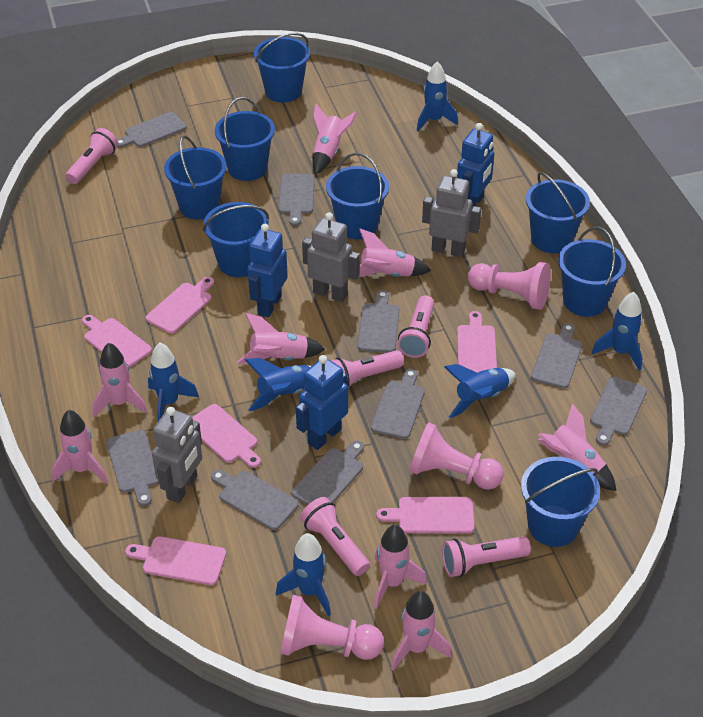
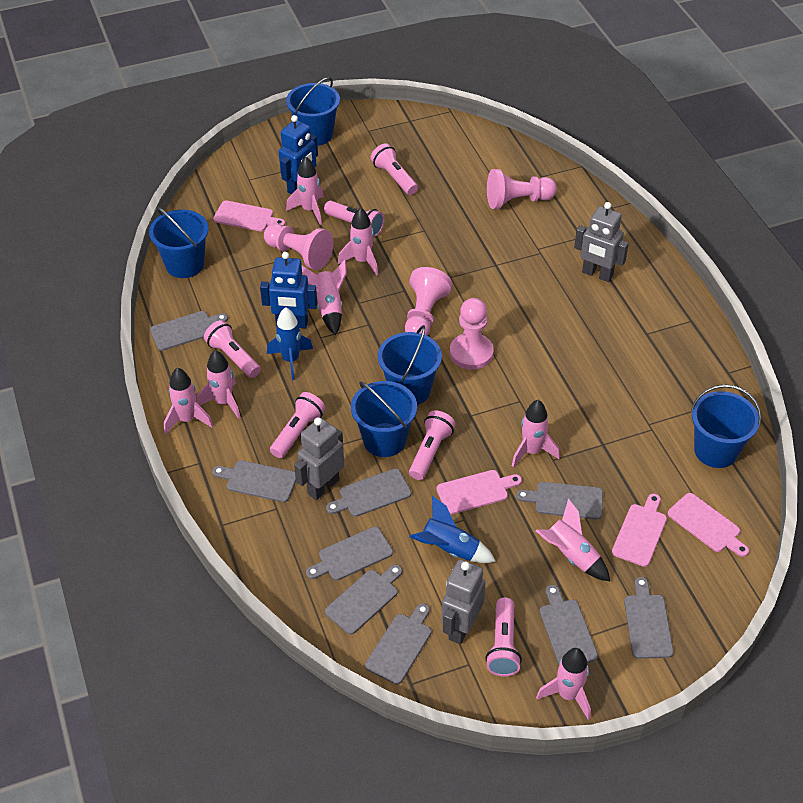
blue bucket: [164,136,227,219] [203,202,269,277] [215,97,275,181] [254,33,310,102] [326,153,389,239] [521,457,600,547] [526,172,590,253] [558,227,626,317] = 8 -> [149,207,209,278] [286,77,340,146] [351,381,417,457] [378,325,442,405] [691,384,761,468] = 5
blue robot: [247,224,288,317] [296,355,348,450] [457,123,495,207] = 3 -> [260,252,317,328] [279,115,318,195] = 2
blue rocket: [148,342,199,421] [245,358,311,412] [276,533,331,616] [417,61,458,131] [444,364,516,419] [592,292,642,371] = 6 -> [267,307,313,380] [409,496,496,563] = 2
pink cutting board: [82,315,152,368] [125,536,226,585] [146,277,214,334] [192,404,261,468] [376,497,475,534] [457,311,497,373] = 6 -> [213,201,285,232] [436,470,522,515] [612,493,667,567] [668,493,749,557] = 4
pink flashlight: [66,128,118,184] [300,497,370,576] [331,350,404,388] [398,295,434,358] [442,536,531,577] = 5 -> [204,320,261,378] [270,392,325,458] [324,201,384,237] [371,143,418,195] [409,411,456,480] [485,597,522,676] = 6
pink pawn: [280,595,384,660] [409,422,504,490] [468,262,551,310] = 3 -> [264,224,333,270] [405,267,452,336] [450,298,494,370] [487,169,557,209] = 4

